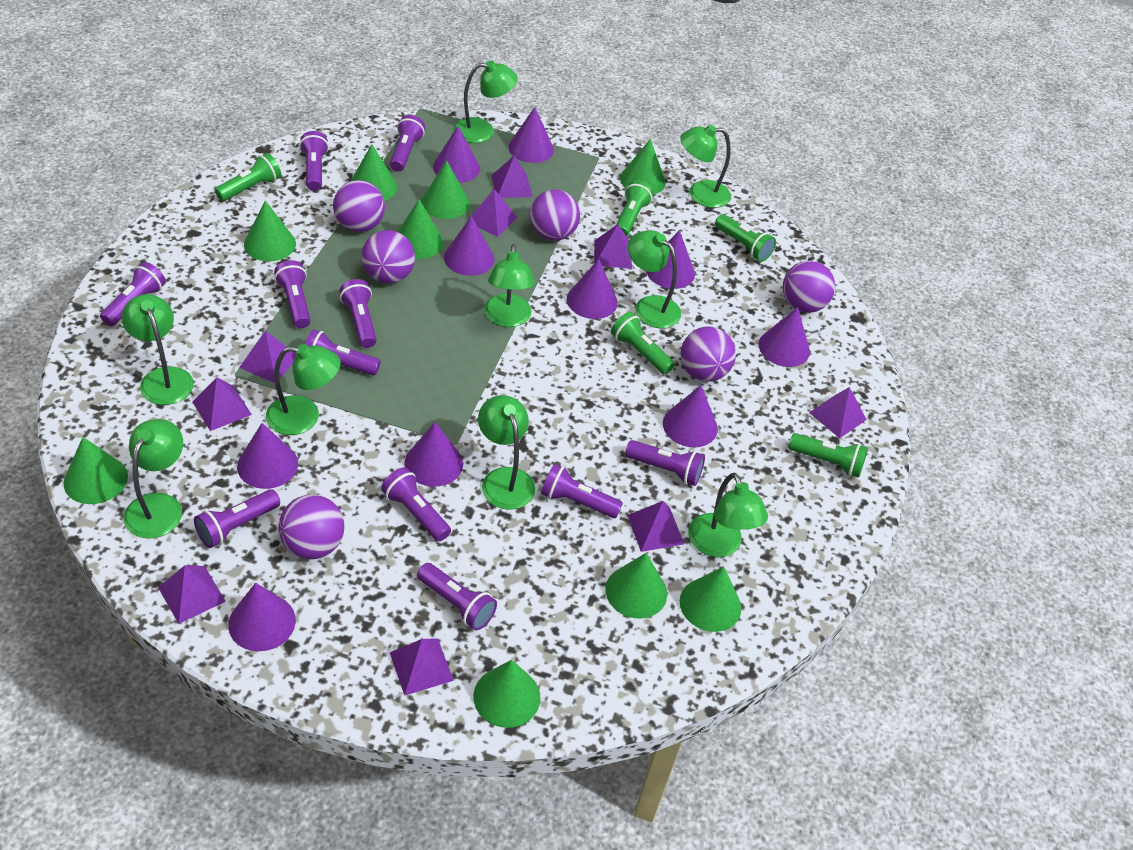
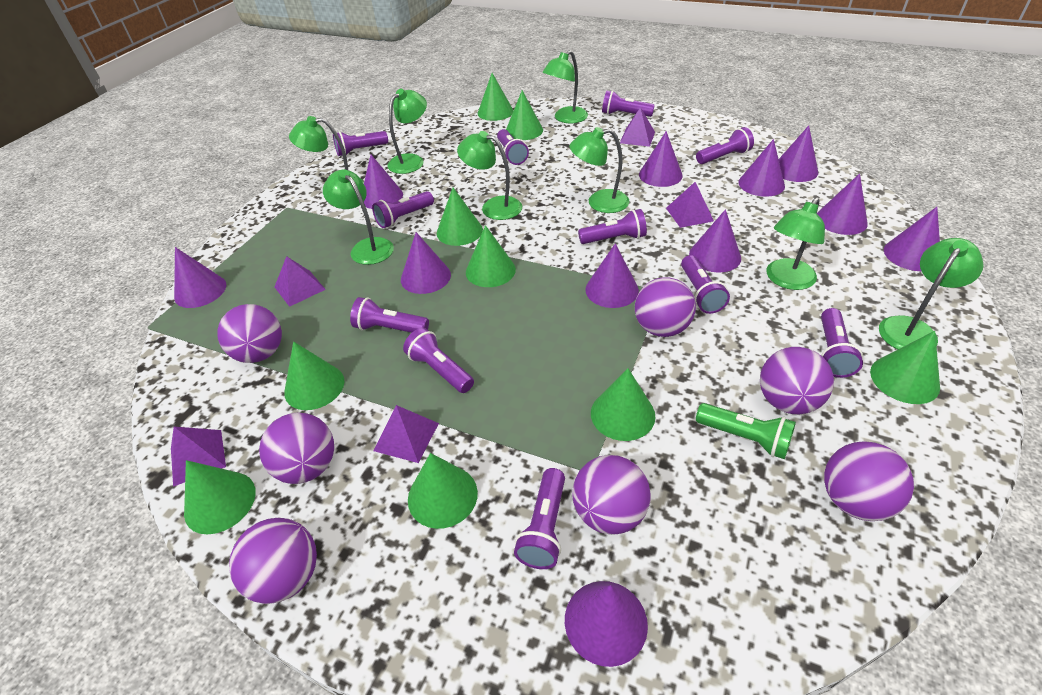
green flashlight: [215,153,281,201] [611,312,675,375] [616,180,653,236] [715,214,776,262] [788,433,868,478] = 5 -> [696,403,796,459] = 1
green lamp: [121,294,194,405] [123,419,183,539] [266,344,341,435] [453,61,518,143] [478,395,535,510] [484,244,535,327] [628,230,681,328] [680,125,731,208] [688,473,768,557] = 9 -> [289,116,364,184] [323,169,394,265] [387,89,427,174] [457,131,522,220] [543,50,588,123] [569,127,629,213] [767,197,825,290] [879,238,984,349] = 8
purple ball: [278,495,344,559] [333,180,385,232] [361,230,415,284] [530,190,580,241] [680,327,736,382] [783,261,835,313] = 6 -> [217,304,282,363] [229,518,317,604] [259,413,334,484] [572,455,651,535] [635,277,696,337] [760,347,834,414] [824,441,914,521] = 7
purple cone: [228,583,296,651] [237,423,298,489] [404,422,463,487] [433,126,480,183] [444,216,494,276] [508,107,554,163] [567,259,618,319] [646,230,695,289] [663,385,718,447] [759,307,810,367] = 10 -> [174,247,226,308] [364,155,403,209] [401,232,451,294] [565,581,648,667] [585,243,639,308] [639,131,683,187] [689,209,741,273] [738,139,785,197] [779,126,818,182] [817,173,868,235] [884,207,940,271] = 11
purple pyramid: [158,565,226,624] [193,377,252,431] [239,331,297,383] [390,638,454,696] [468,189,517,237] [491,156,533,198] [594,224,632,269] [628,501,684,552] [809,387,867,438] = 9 -> [171,427,226,487] [275,256,326,307] [373,405,439,463] [620,107,655,147] [666,182,714,228] = 5

